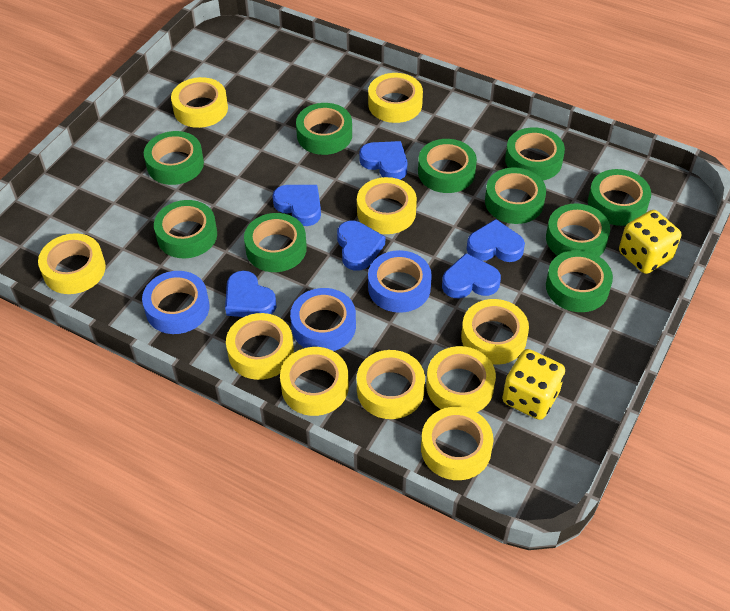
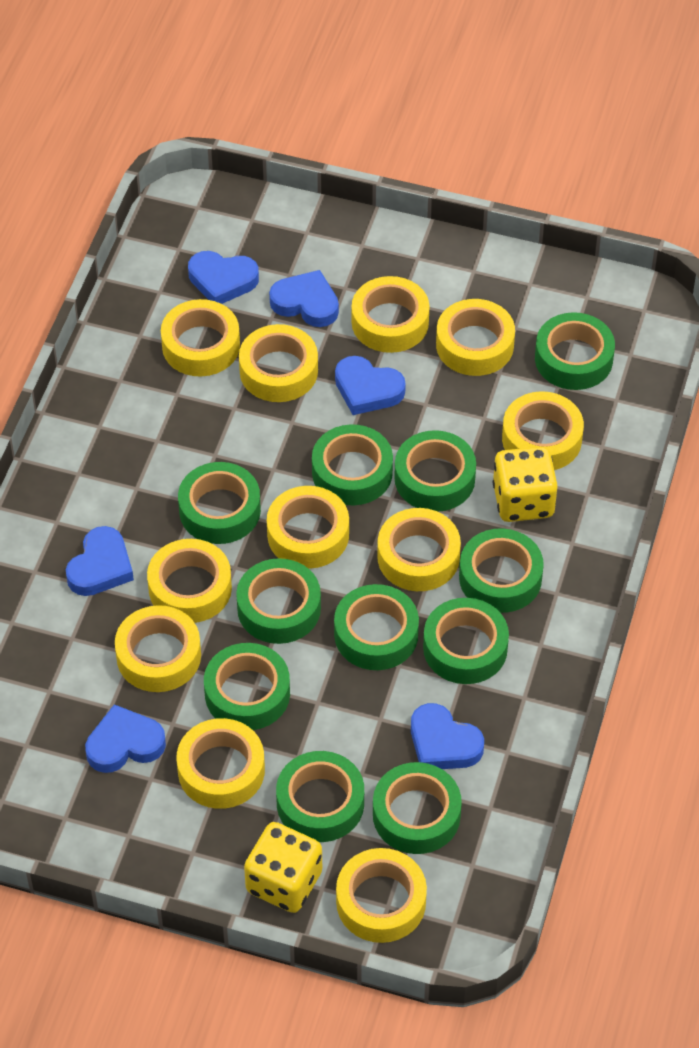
blue tape: [142,271,210,334] [290,288,356,351] [368,250,432,313] = 3 -> none = 0
green tape: [144,131,204,185] [154,200,217,258] [244,213,307,272] [296,103,352,155] [418,139,477,193] [485,168,546,224] [505,127,565,181] [546,203,610,256] [546,250,613,312] [588,169,651,226] = 10 -> [178,462,261,544] [204,643,290,730] [236,558,321,644] [276,751,364,842] [312,424,393,505] [334,584,419,670] [373,762,462,854] [394,430,476,512] [423,598,509,684] [459,528,544,613] [535,312,615,390] = 11
yellow tape: [38,233,106,294] [171,77,228,128] [226,313,294,380] [280,347,349,416] [357,177,417,234] [357,350,425,419] [368,73,423,123] [421,407,493,480] [426,346,496,412] [461,299,529,365] = 10 -> [115,605,201,692] [147,539,232,623] [161,299,240,376] [176,718,265,809] [239,324,318,402] [267,486,349,569] [336,848,427,943] [352,276,430,353] [377,508,461,591] [436,299,515,376] [502,391,584,470] = 11

